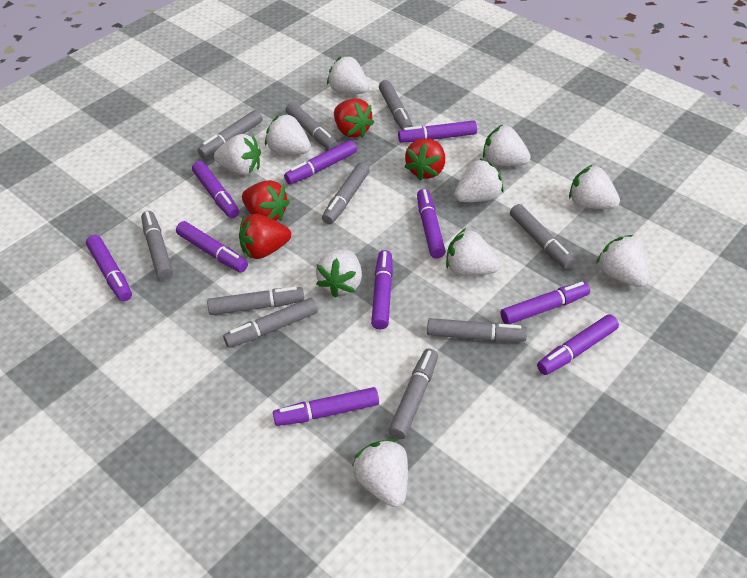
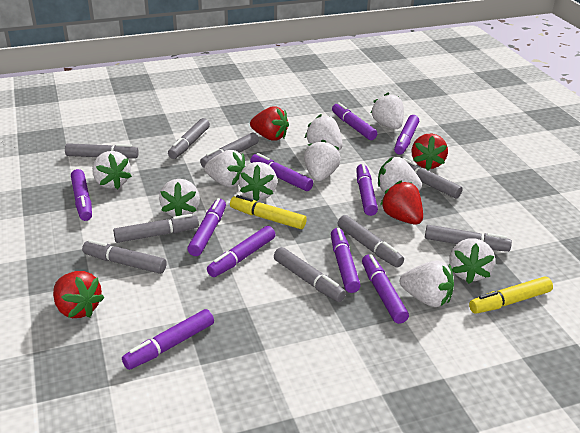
grey marker: [141,211,173,280] [197,110,263,158] [207,287,304,315] [223,298,318,348] [286,102,338,150] [322,163,370,225] [379,80,413,130] [389,349,438,439] [427,318,527,342] [510,204,575,269] = 10 -> [65,143,139,158] [82,240,167,274] [113,214,199,243] [168,118,210,159] [200,133,259,168] [274,247,346,302] [337,215,404,268] [403,158,463,199] [425,225,512,252] = 9
yellow marker: none = 0 -> [230,195,307,229] [469,276,553,314] = 2

